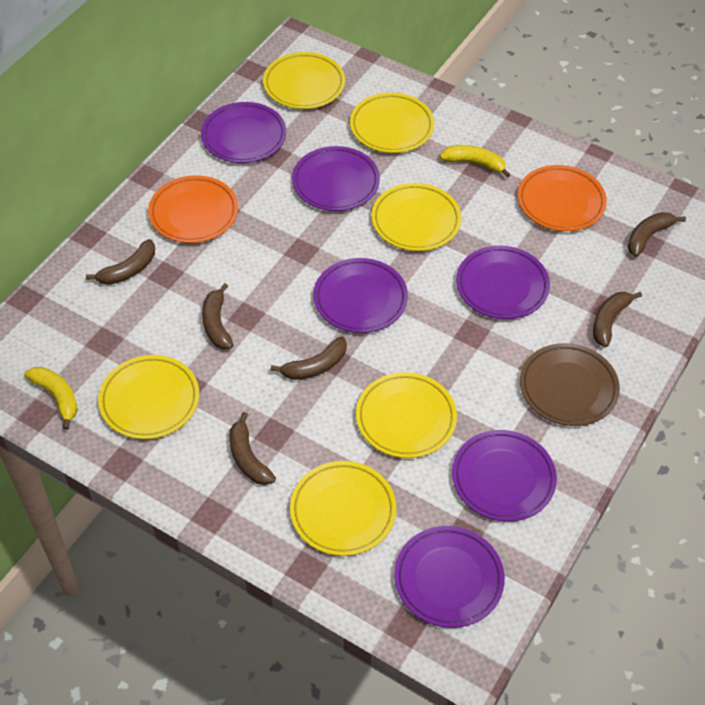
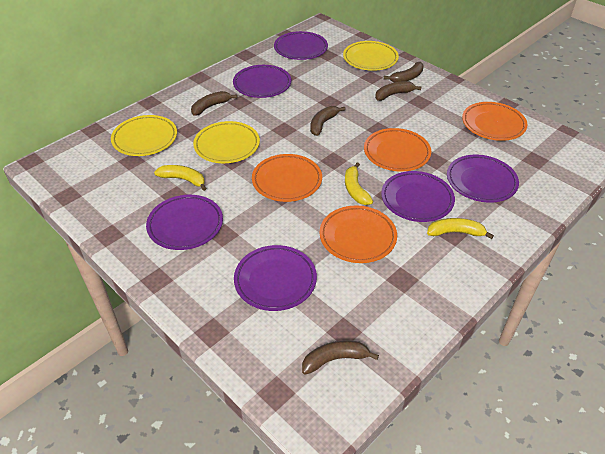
brown banana: [86,239,155,285] [202,283,233,349] [229,412,276,485] [271,336,347,380] [593,292,642,347] [628,212,686,257] = 6 -> [191,91,237,116] [302,340,379,375] [310,106,345,136] [375,81,421,101] [384,62,424,83] = 5
brown plate: [520,343,620,426] = 1 -> none = 0
orange plate: [148,176,238,243] [518,165,607,231] = 2 -> [252,154,322,202] [320,206,397,263] [364,128,431,172] [462,102,528,141] = 4
yellow banana: [24,367,78,430] [440,145,511,178] = 2 -> [154,165,207,191] [345,162,373,205] [427,218,494,239] = 3
yellow plate: [98,355,199,439] [263,52,345,109] [290,461,397,556] [350,93,435,153] [356,372,457,458] [371,183,461,251] = 6 -> [111,115,177,156] [193,121,260,163] [343,41,399,71] = 3

